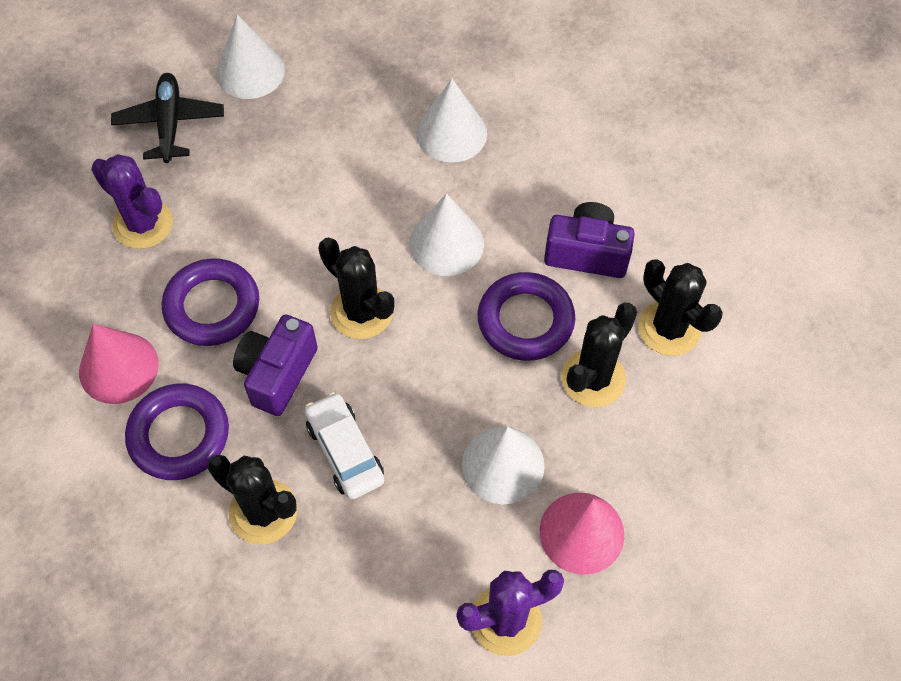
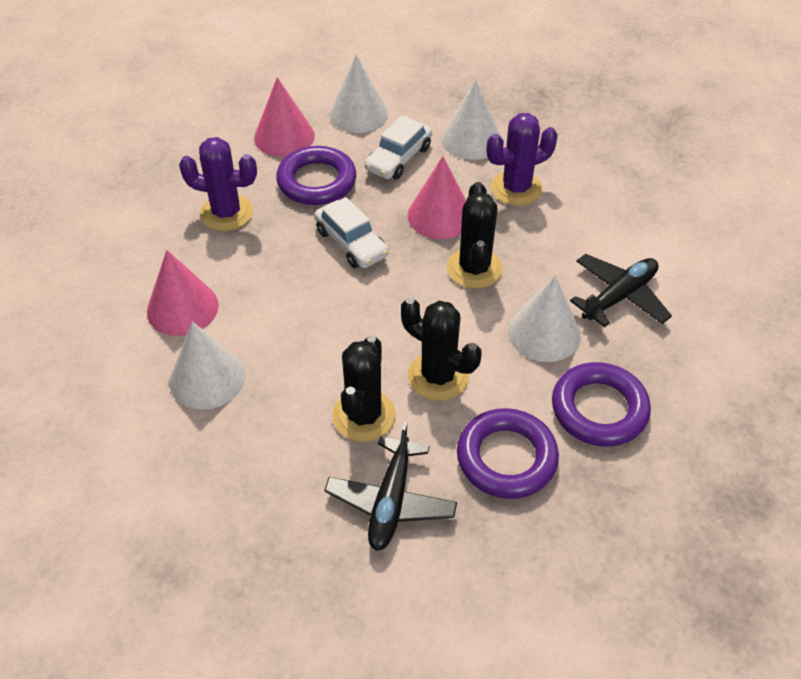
black cactus: [208,455,298,544] [318,238,395,339] [561,303,637,407] [638,259,723,356] = 4 -> [332,336,396,442] [401,298,482,401] [447,182,503,289] = 3
black plane: [111,73,224,163] = 1 -> [324,422,457,551] [570,254,672,327] = 2
pink cone: [79,324,159,404] [540,493,624,575] = 2 -> [147,250,219,336] [254,77,315,157] [407,156,466,239] = 3
purple camera: [233,315,318,416] [544,202,635,278] = 2 -> none = 0
white car: [305,392,384,500] = 1 -> [314,197,389,268] [364,115,432,179] = 2

